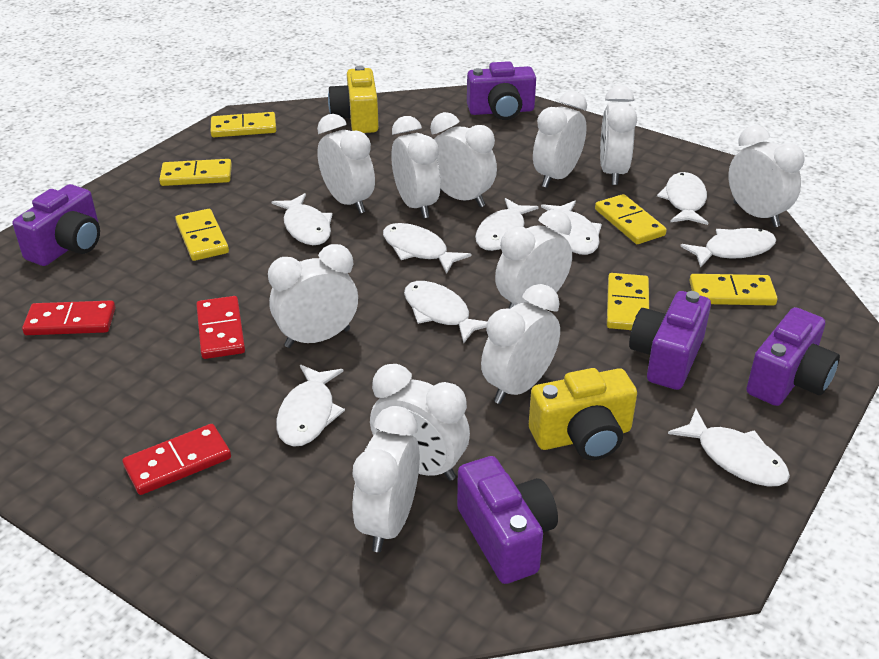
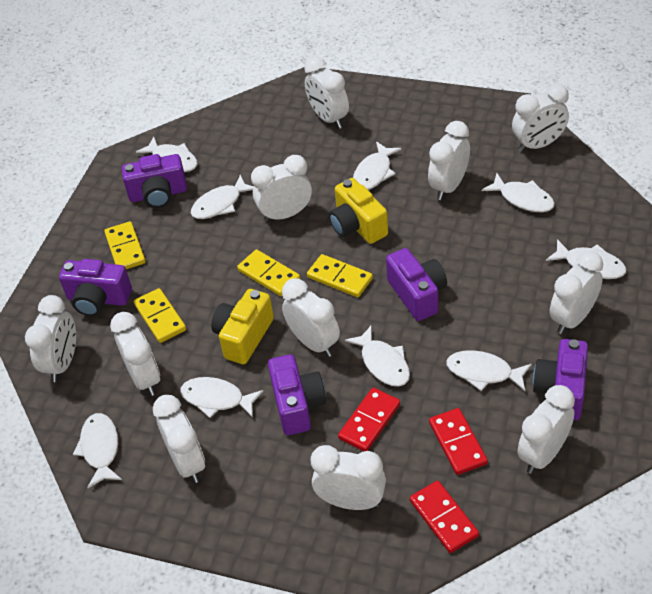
yellow domino: [159,159,232,186] [175,209,229,261] [211,112,276,137] [595,194,667,244] [607,273,649,330] [689,274,778,305] = 6 -> [104,221,146,269] [134,288,186,343] [237,249,300,296] [307,254,373,297] = 4

